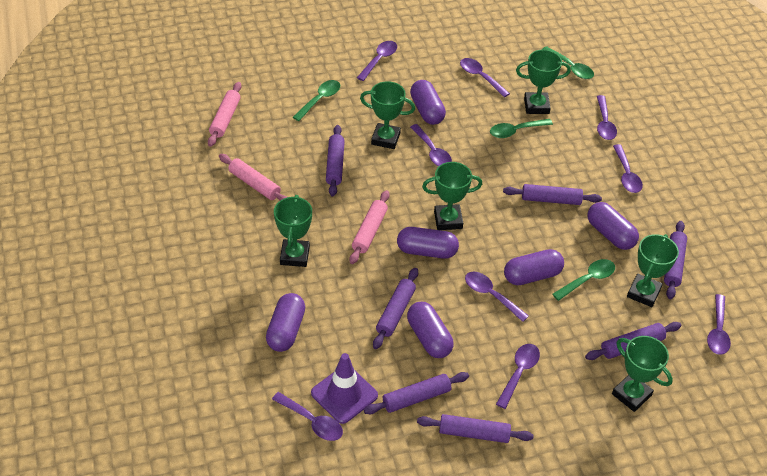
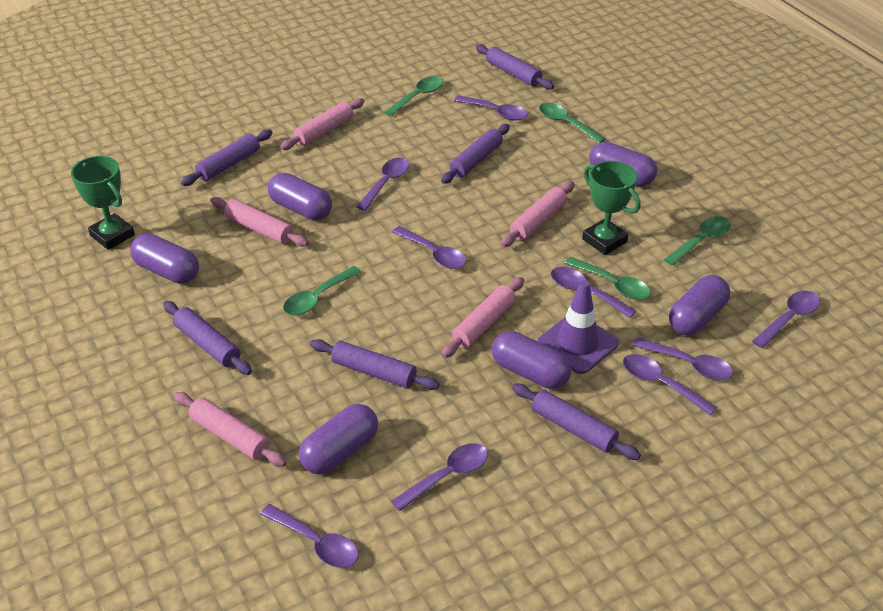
green spoon: [293,80,340,121] [490,119,553,138] [542,46,594,79] [552,259,615,301] = 4 -> [283,266,361,316] [384,76,443,116] [539,103,606,143] [565,257,651,300] [664,216,731,266] = 5
green trophy: [274,195,312,267] [360,81,415,149] [422,162,482,230] [516,49,571,114] [612,336,673,412] [627,234,679,307] = 6 -> [71,156,135,250] [582,161,641,255] = 2
pink rolling pin: [208,82,241,147] [219,154,287,200] [349,190,390,264] = 3 -> [174,392,287,467] [210,197,309,247] [280,98,364,150] [442,277,524,358] [501,181,575,247] = 5
purple rolling pin: [326,125,345,197] [364,372,469,414] [373,268,418,349] [417,414,534,443] [503,184,602,205] [585,322,681,360] [664,221,687,299] = 7 -> [163,301,252,375] [181,130,272,186] [310,339,440,390] [441,124,510,184] [476,44,554,90] [512,384,641,460] = 6

